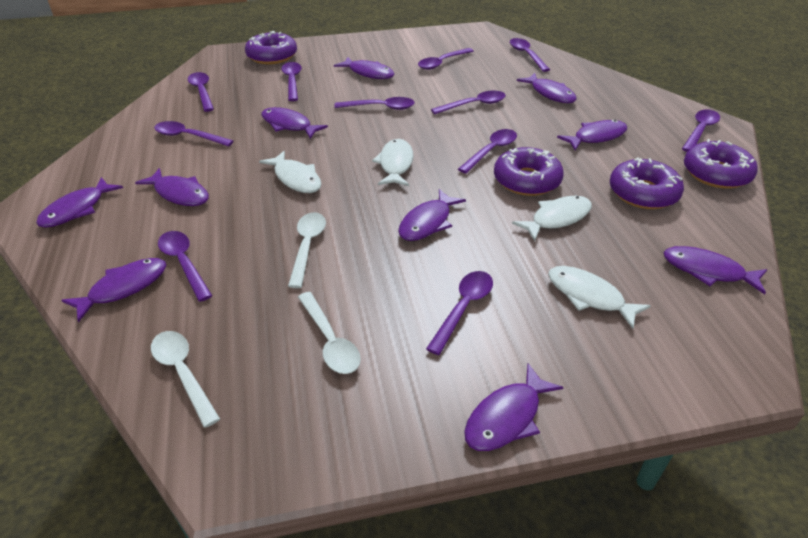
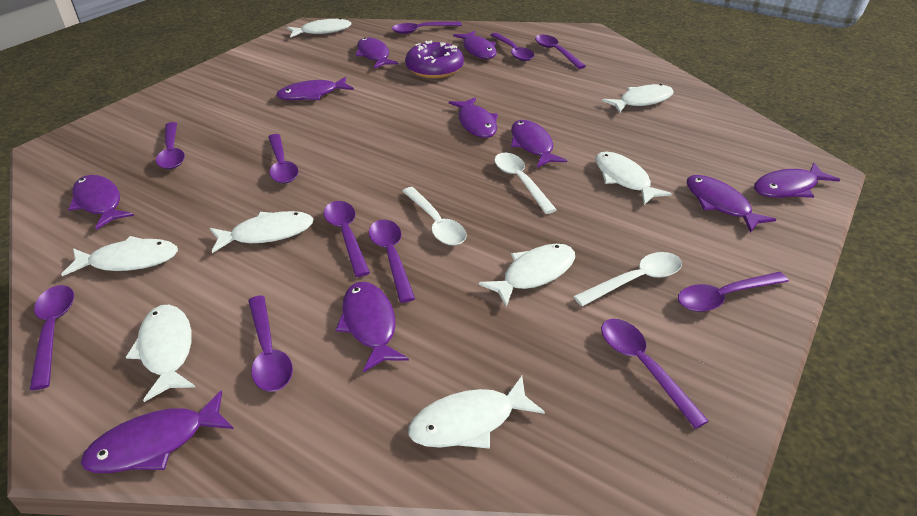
purple donut: [245,31,297,64] [494,147,564,196] [610,157,684,209] [684,139,758,189] = 4 -> [405,41,464,78] = 1
white fish: [259,151,321,193] [372,139,413,186] [512,196,592,241] [548,266,651,329] = 4 -> [61,236,178,276] [126,305,195,402] [210,211,313,253] [287,18,351,37] [408,376,545,449] [479,244,575,307] [595,151,672,205] [602,84,674,113] = 8

